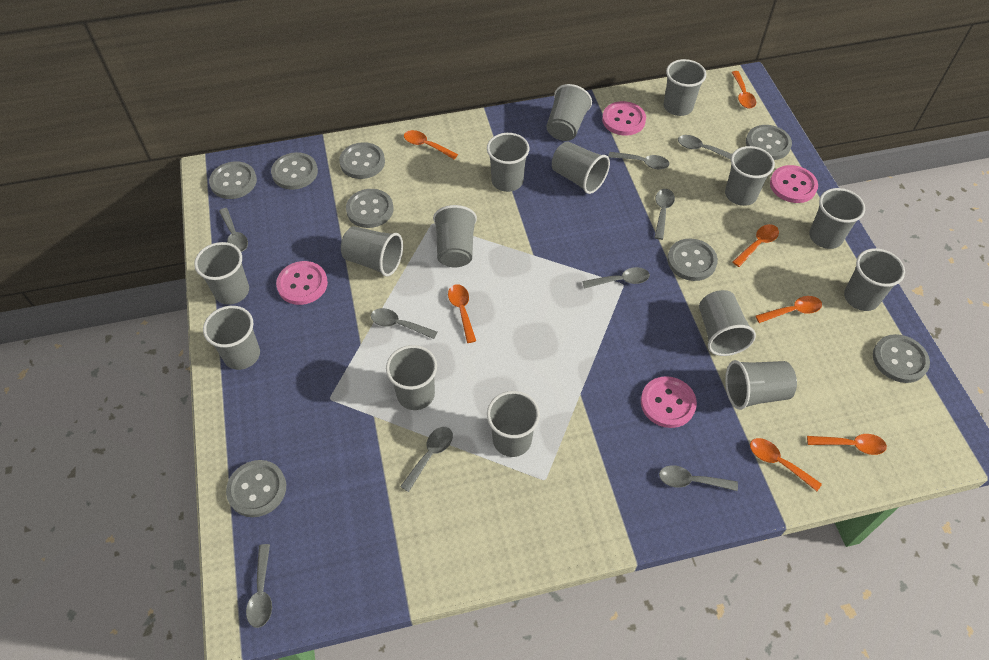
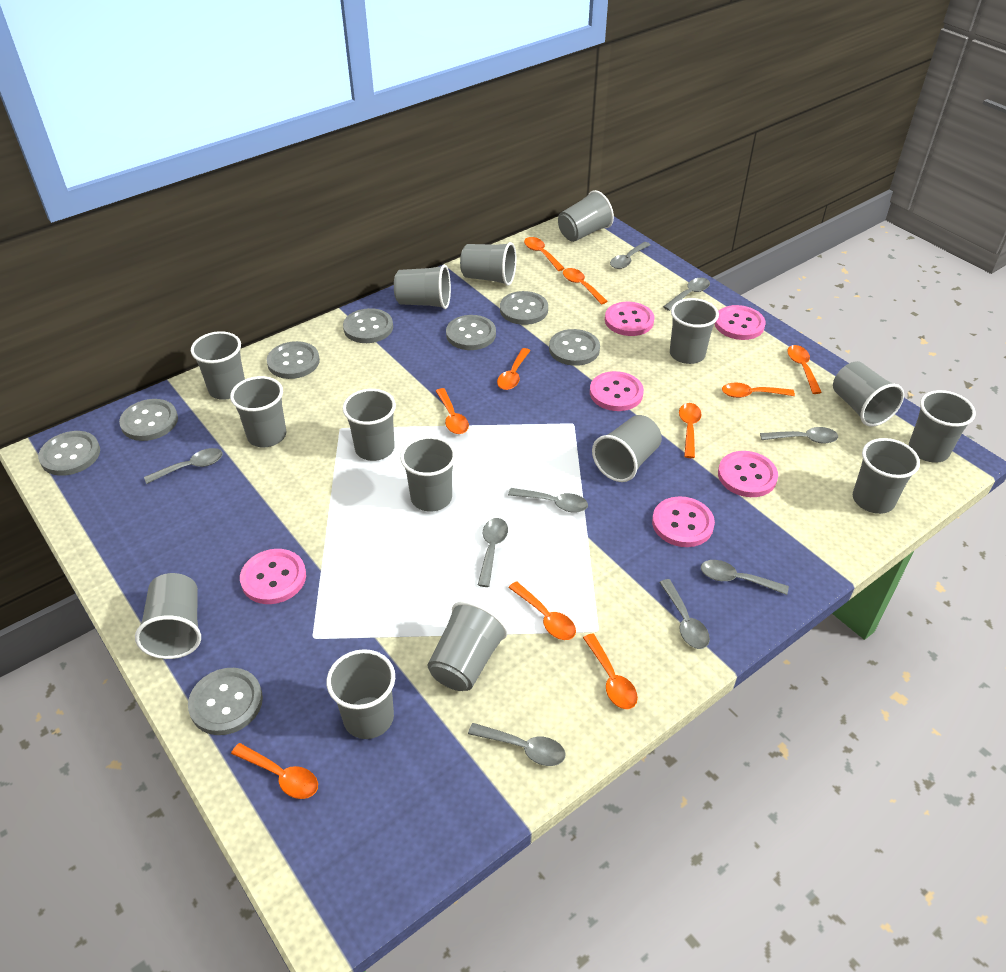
orange spoon: [404,130,458,159] [448,284,476,343] [732,71,756,108] [733,224,779,267] [750,438,822,491] [755,296,822,323] [807,434,887,455] = 7 -> [231,743,318,799] [436,388,469,434] [497,348,530,390] [508,581,576,640] [524,237,565,271] [563,268,608,304] [583,633,638,709] [679,403,702,458] [722,382,795,398] [787,345,822,394] = 10
pink button: [276,261,328,305] [602,101,646,136] [641,376,697,428] [770,165,818,203] = 4 -> [240,549,306,604] [590,371,644,411] [605,302,654,336] [652,496,715,547] [715,305,765,340] [718,451,778,497] = 6

